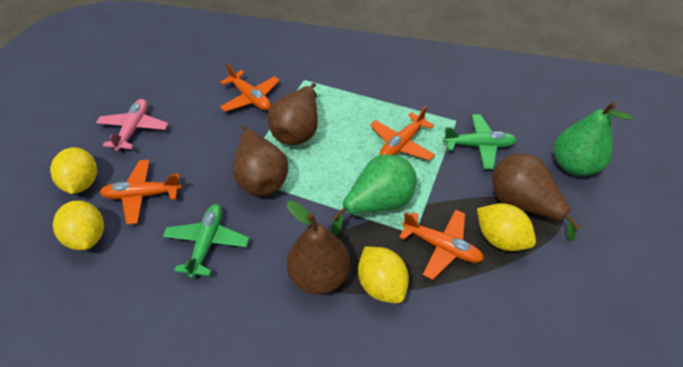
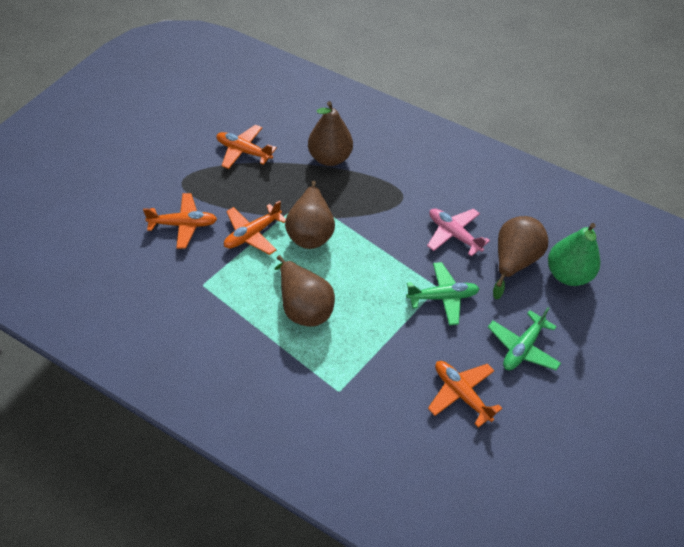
green pear: [331,154,417,235] [554,102,633,176] = 2 -> [548,223,600,286] = 1
yellow lemon: [50,147,97,194] [53,200,104,250] [358,247,409,303] [477,203,536,251] = 4 -> none = 0

